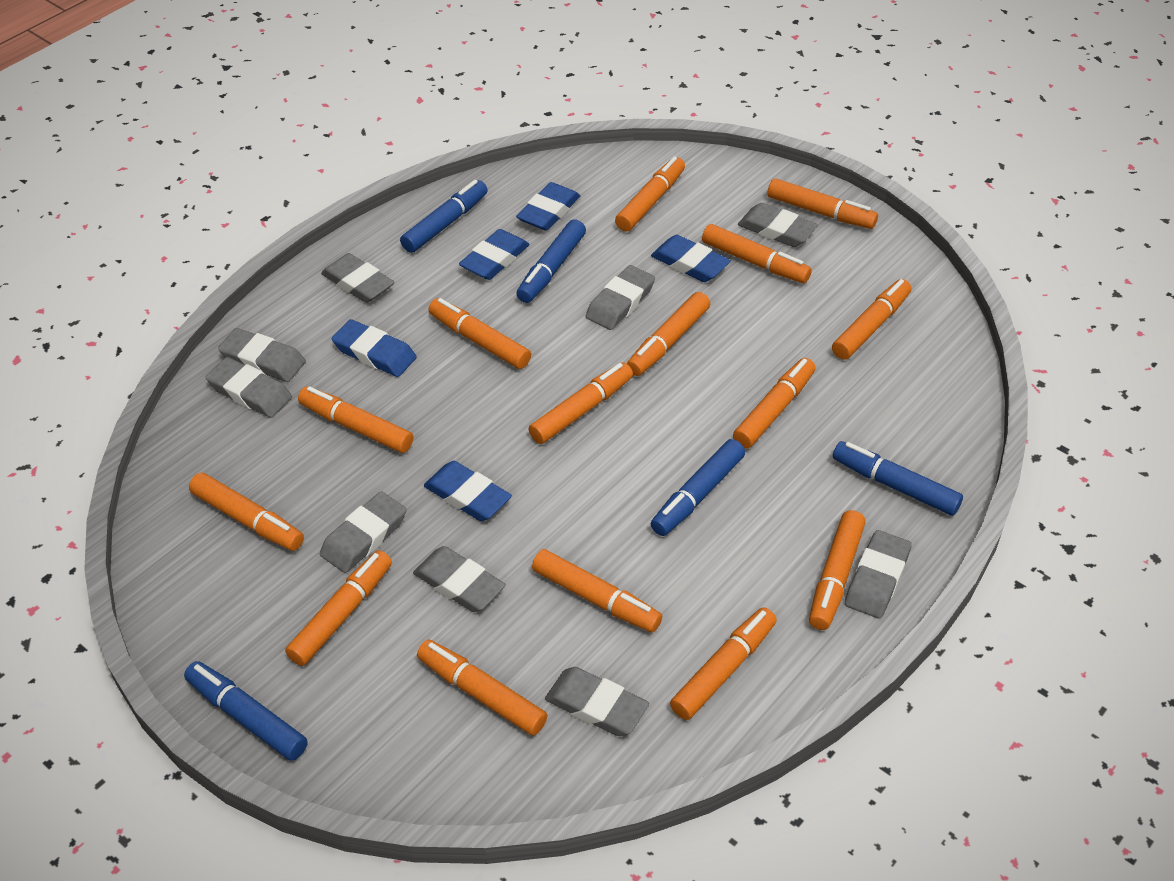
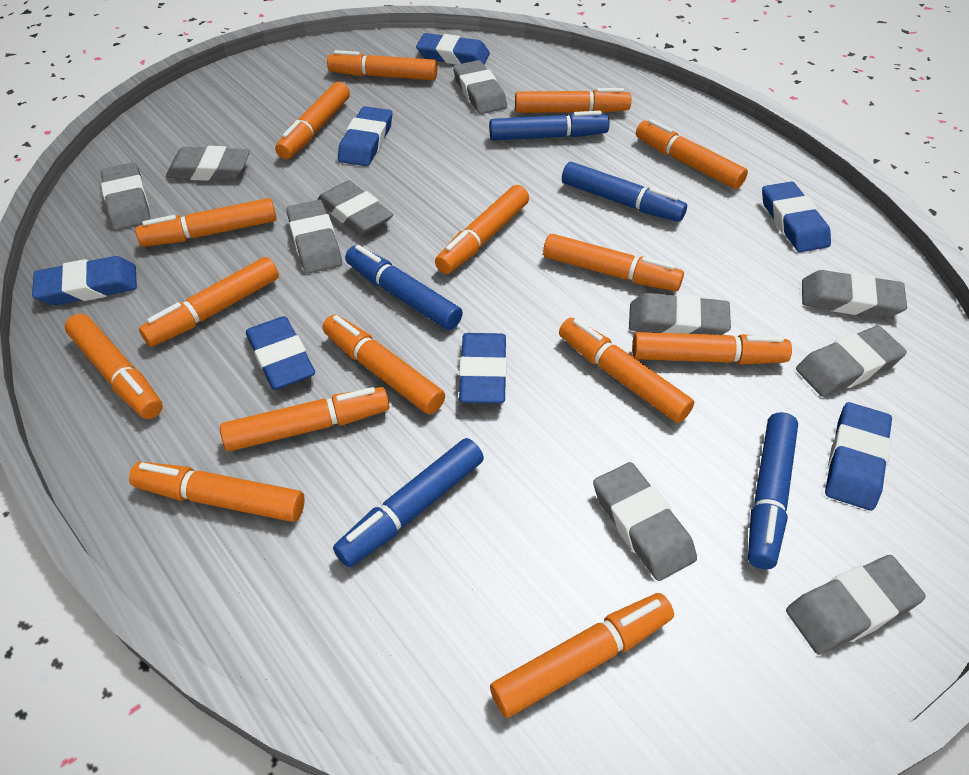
blue eraser: [332,319,417,377] [424,461,512,521] [459,229,529,280] [516,182,580,231] [651,235,731,282] = 5 -> [32,256,137,305] [246,316,315,390] [338,106,392,166] [416,33,490,65] [459,333,507,403] [762,181,831,252] [825,402,892,511] = 7
grey eraser: [206,357,292,418] [218,328,306,382] [320,491,407,573] [321,253,395,303] [413,546,506,612] [545,667,649,736] [586,265,655,330] [738,203,818,247] [845,530,912,619] = 9 -> [101,162,151,230] [166,146,250,181] [287,200,342,274] [317,180,393,235] [453,60,507,114] [593,462,697,581] [629,293,731,335] [786,555,926,655] [796,326,907,397] [802,270,907,318] = 10

